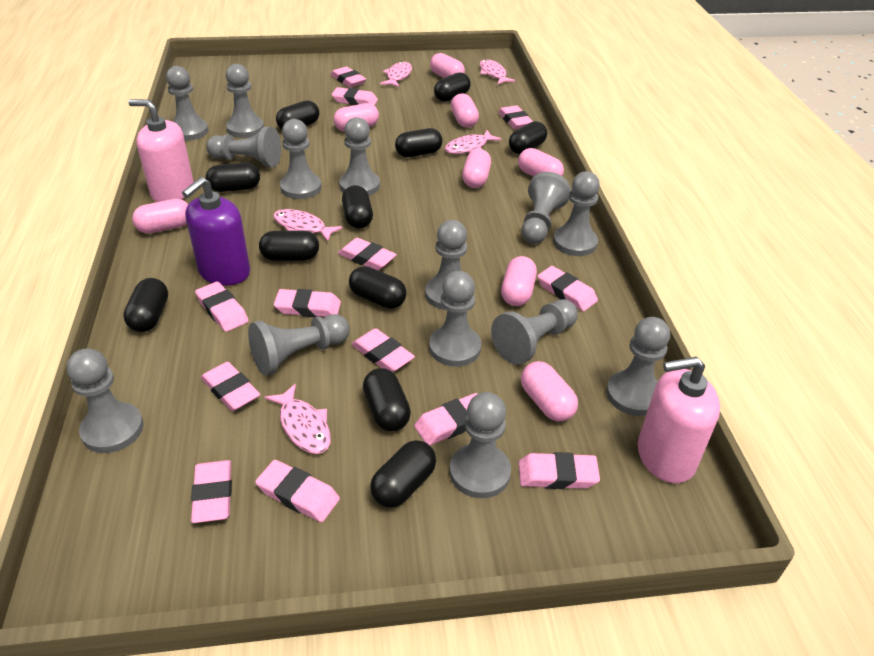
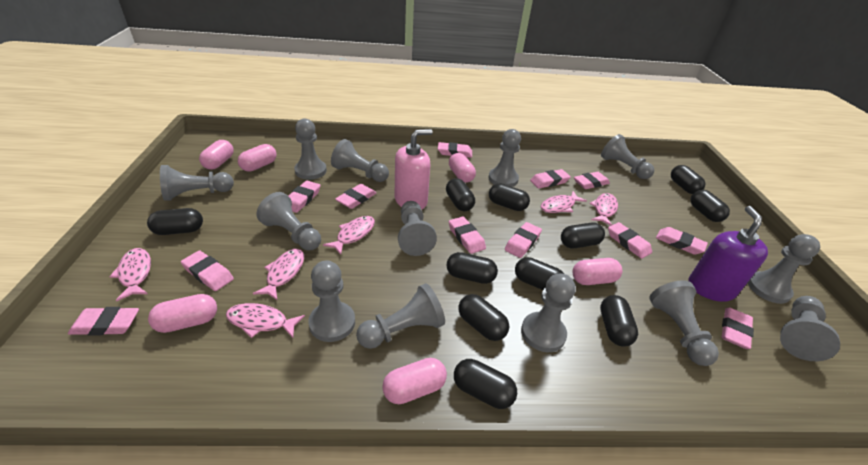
grey pawn: [67,348,144,453] [166,66,208,141] [206,127,281,167] [226,64,264,138] [248,314,350,376] [280,119,321,199] [339,117,380,196] [425,220,467,310] [429,271,481,367] [450,392,511,498] [491,299,578,365] [521,172,571,244] [553,171,600,256] [606,317,670,416] = 14 -> [160,165,234,201] [256,192,321,250] [294,118,327,180] [309,260,355,342] [331,139,389,182] [356,283,445,349] [398,201,437,256] [488,129,521,187] [521,273,576,352] [601,134,654,179] [649,280,719,366] [748,234,821,304] [780,296,840,361] = 13
pink capsule: [132,199,188,234] [333,103,379,132] [430,53,465,78] [451,93,479,128] [462,149,491,188] [501,256,537,306] [518,148,564,177] [521,361,578,422] = 8 -> [148,294,217,333] [199,140,234,170] [238,144,277,172] [382,358,447,404] [449,153,476,183] [573,258,623,285] = 6
pink eraser: [191,460,232,523] [195,282,249,332] [201,362,260,411] [255,460,340,522] [274,289,341,317] [331,66,366,88] [332,87,378,105] [338,238,397,270] [351,328,415,372] [414,393,477,445] [498,105,533,129] [519,452,600,489] [537,266,598,311] = 13 -> [68,307,139,336] [181,250,234,291] [289,180,320,213] [335,184,376,209] [438,142,472,158] [449,216,486,254] [505,222,542,258] [530,169,571,188] [574,172,610,189] [608,222,652,259] [656,227,708,255] [722,307,754,349] = 12
pink fish: [264,384,331,454] [273,209,343,242] [380,61,412,87] [445,130,502,154] [480,59,515,84] = 5 -> [109,248,151,302] [226,303,305,338] [253,249,304,301] [323,216,375,255] [541,191,587,213] [589,193,618,226] = 6
pink soap dispenser: [128,99,194,202] [638,356,720,483] = 2 -> [395,129,433,210] = 1

